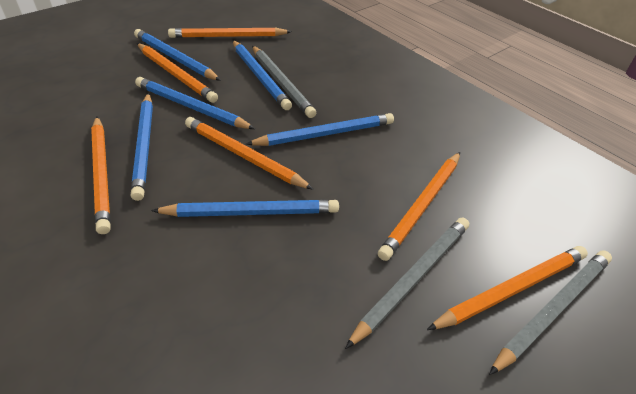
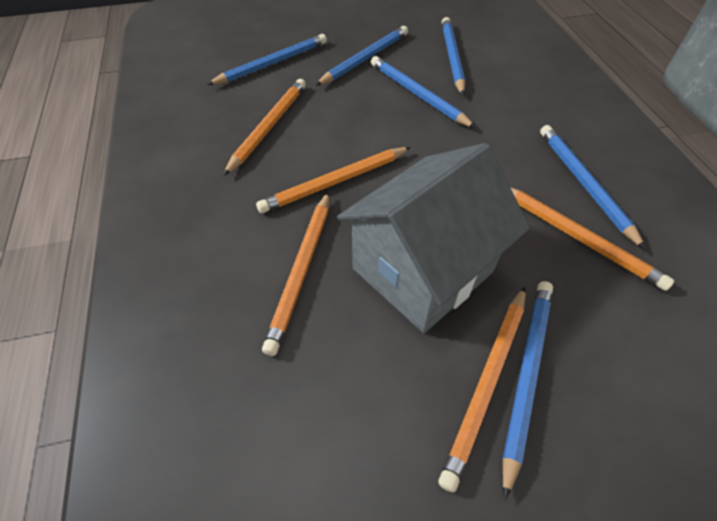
grey house: none = 0 -> [337,143,530,333] = 1
grey pencil: [252,46,316,118] [345,217,469,349] [489,251,612,375] = 3 -> none = 0
orange pencil: [91,116,111,234] [137,43,218,103] [168,27,292,38] [185,117,314,190] [378,152,460,261] [427,246,588,330] = 6 -> [223,79,306,176] [256,147,411,213] [262,192,329,356] [439,287,526,492] [510,187,674,291] = 5

